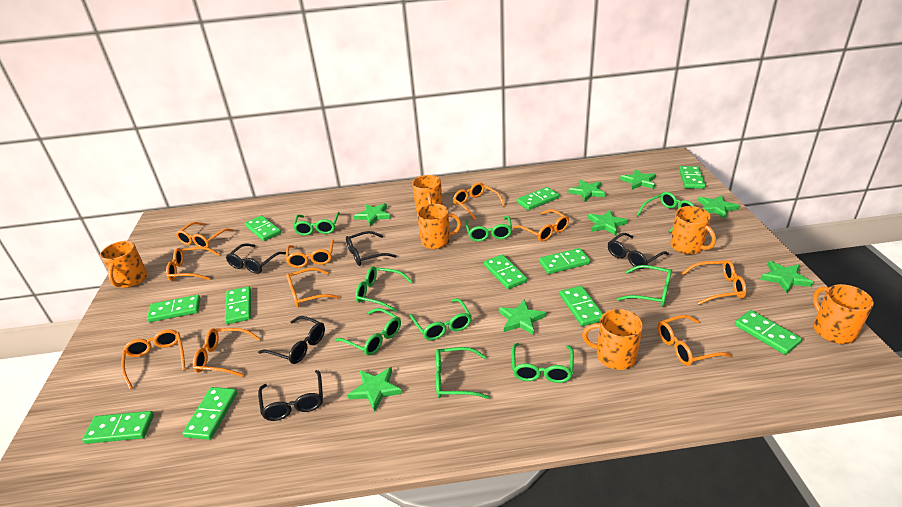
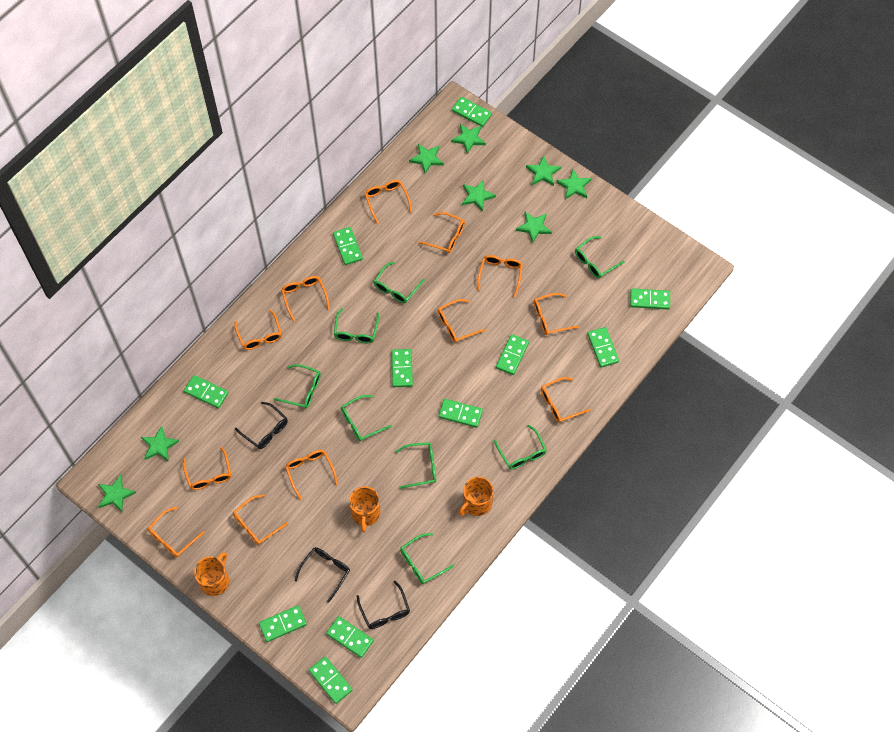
black glasses: [226,243,286,274] [258,316,325,364] [258,370,323,421] [346,231,397,266] [608,233,669,269] = 5 -> [235,402,288,449] [295,547,350,603] [357,581,410,629] = 3
green glasses: [293,212,340,236] [335,308,401,356] [355,266,413,312] [409,298,472,340] [436,347,490,399] [465,216,512,242] [512,343,574,383] [617,265,672,307] [637,192,694,233] = 9 -> [274,364,321,408] [334,308,379,343] [341,395,392,441] [374,262,425,303] [395,442,436,489] [400,533,454,584] [494,425,547,470] [575,236,625,278] = 8
orange glasses: [121,329,185,389] [166,247,220,281] [176,222,234,248] [193,328,261,377] [286,239,334,268] [286,267,339,308] [453,182,505,220] [513,209,569,242] [658,315,732,366] [681,260,747,305] = 10 -> [148,507,205,557] [183,447,231,490] [233,494,288,545] [234,310,282,350] [281,276,330,322] [285,450,338,500] [365,180,412,224] [418,212,465,253] [437,299,486,343] [478,255,523,297] [534,293,579,335] [541,377,590,423] = 12
orange mug: [100,241,147,288] [412,175,443,212] [417,204,461,249] [582,309,643,370] [670,206,716,254] [813,284,874,344] = 6 -> [194,552,229,596] [349,486,381,533] [459,477,494,516] = 3

